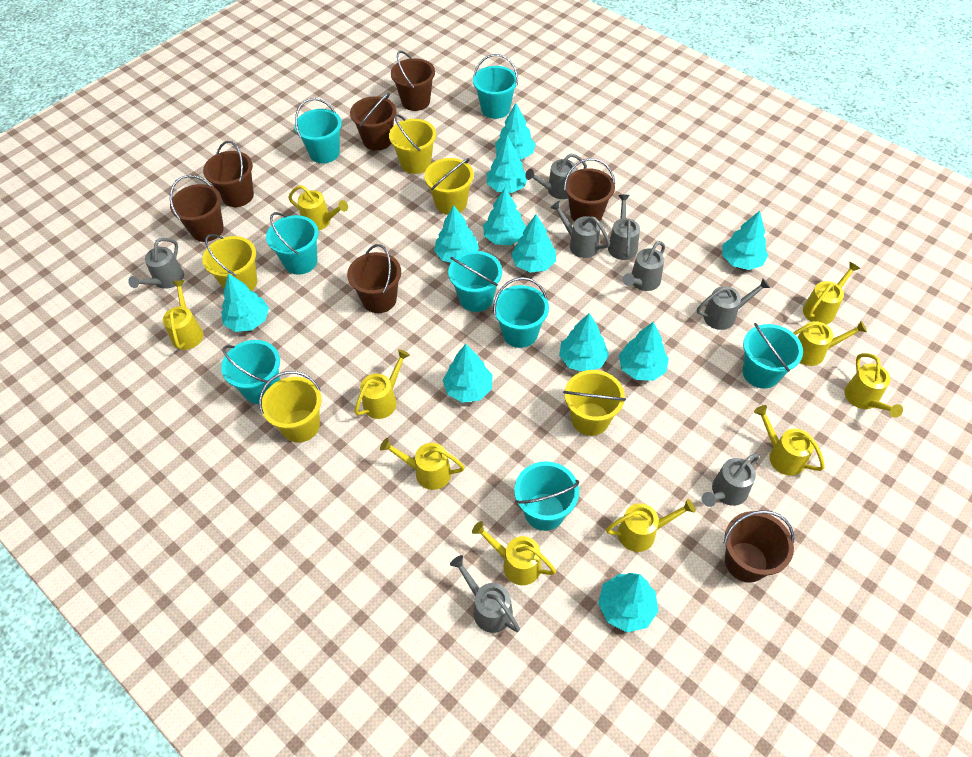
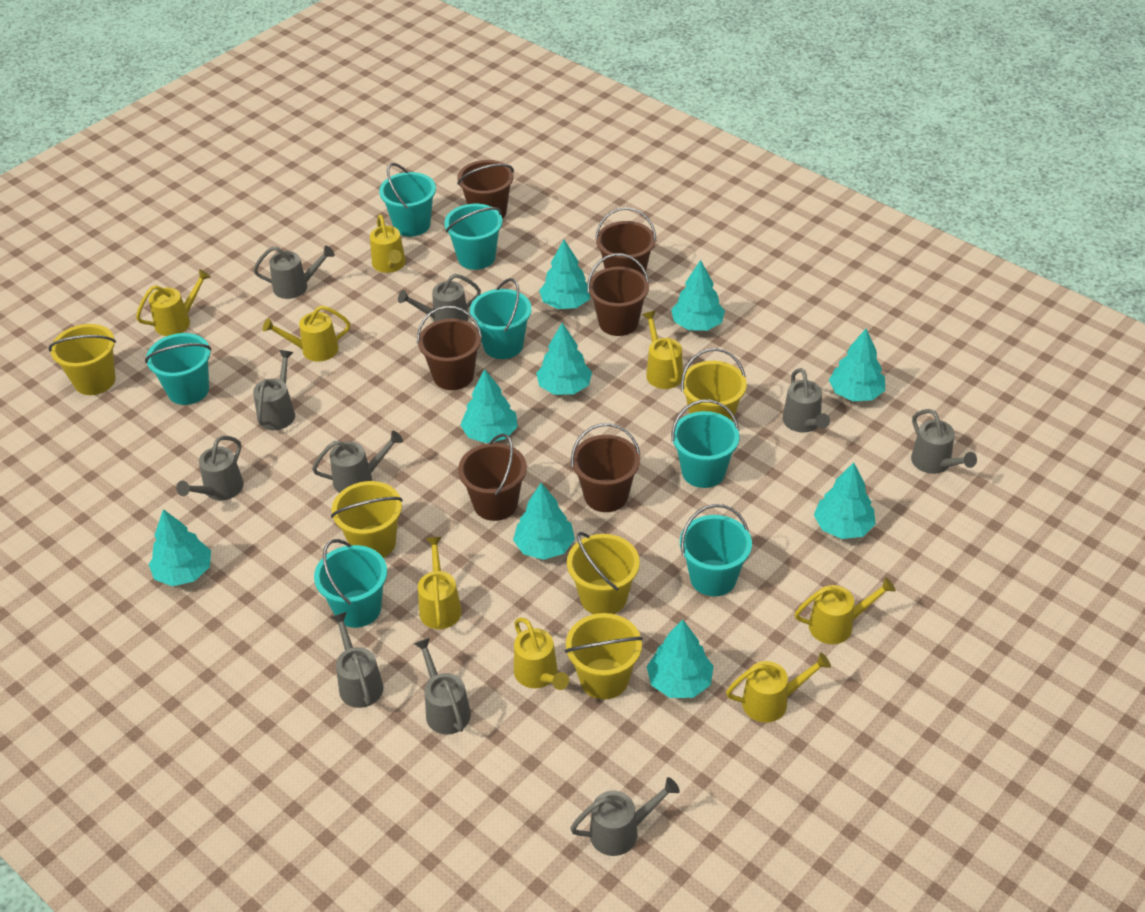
brown bucket: [170,175,224,242] [203,141,254,207] [347,244,401,313] [350,93,396,151] [391,51,435,111] [564,158,615,222] [724,510,794,583] = 7 -> [417,306,482,390] [457,160,514,219] [458,434,527,521] [571,423,641,512] [587,253,649,336] [595,207,657,276] = 6
grey watering can: [128,238,184,289] [450,555,520,633] [525,153,587,199] [550,201,610,258] [608,195,640,260] [623,241,665,291] [697,278,770,330] [702,454,759,507] = 8 -> [176,436,244,501] [253,246,335,299] [253,350,295,430] [312,431,403,493] [331,612,383,708] [398,274,481,322] [414,638,471,735] [570,777,680,856] [783,368,830,433] [911,409,977,474] = 10
turquoise bucket: [221,340,280,404] [266,212,319,275] [295,98,342,163] [448,251,502,312] [473,54,518,119] [493,277,549,348] [514,461,579,531] [743,323,803,388] = 8 -> [145,333,212,405] [314,539,387,628] [379,163,436,237] [444,204,503,270] [470,278,532,359] [671,399,739,488] [680,504,752,596] = 7
turquoise tree: [221,273,269,332] [434,205,479,263] [443,344,493,403] [483,188,526,245] [487,136,527,193] [495,103,536,160] [511,214,556,273] [559,313,609,372] [598,573,658,632] [619,322,669,381] [722,211,768,270] = 11 -> [149,509,211,586] [460,369,518,443] [513,483,575,560] [536,323,592,395] [539,239,590,309] [647,619,713,698] [671,260,725,331] [814,462,876,539] [829,329,885,401] = 9
yellow watering can: [163,280,204,350] [288,185,348,231] [355,349,410,419] [380,438,465,490] [472,521,556,585] [606,499,695,552] [754,405,825,476] [793,321,867,366] [803,262,860,324] [844,353,903,418] = 10 -> [136,269,211,336] [263,306,350,362] [370,214,406,273] [418,537,462,629] [514,617,569,690] [642,311,683,389] [726,653,831,723] [795,577,896,644] = 8

